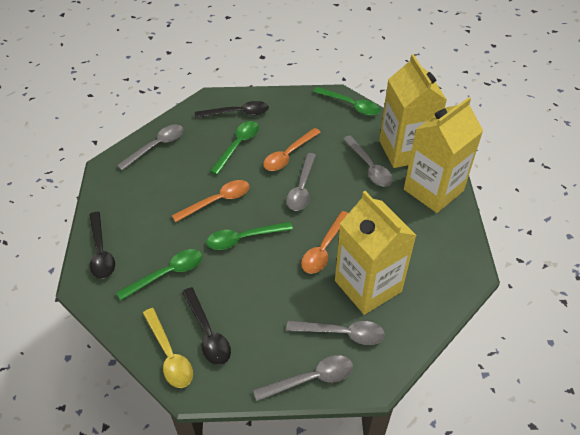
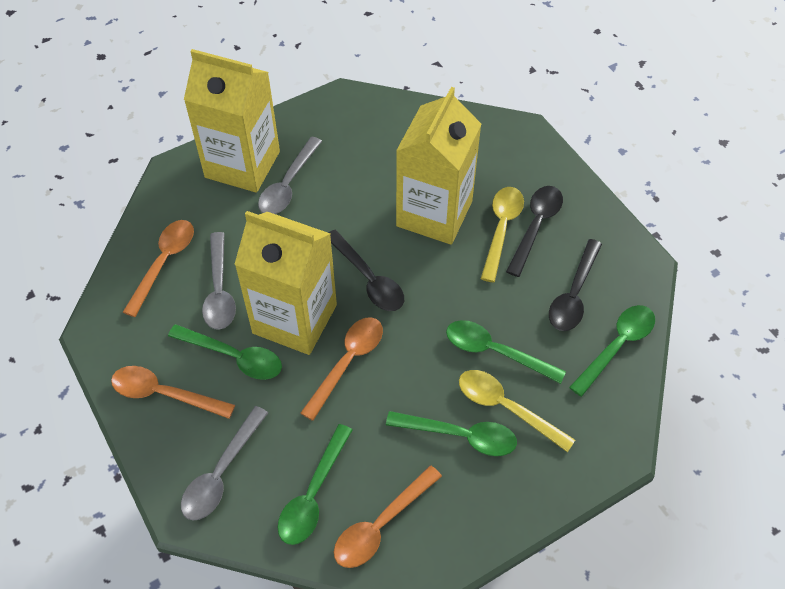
green spoon: [116,249,202,301] [206,222,293,250] [210,121,259,175] [313,87,380,116] = 4 -> [168,324,282,380] [278,424,352,545] [386,411,517,456] [446,320,566,384] [569,305,655,397] = 5
grey spoon: [117,124,183,171] [253,355,353,401] [286,153,316,211] [286,320,385,345] [343,136,393,187] = 5 -> [181,406,268,521] [202,232,236,330] [258,137,322,214] = 3
orange spoon: [172,180,249,222] [263,128,321,171] [301,211,348,274] = 3 -> [111,366,235,419] [123,220,194,317] [300,317,383,421] [334,465,442,568] = 4
yellow spoon: [143,308,193,388] = 1 -> [459,370,575,452] [481,187,524,282] = 2

